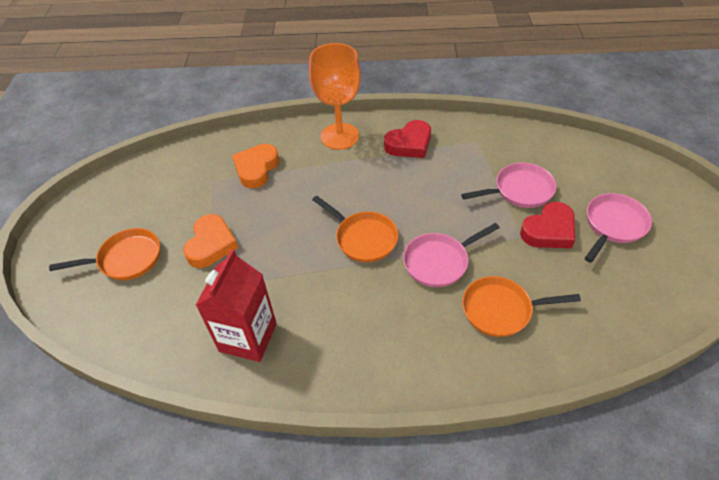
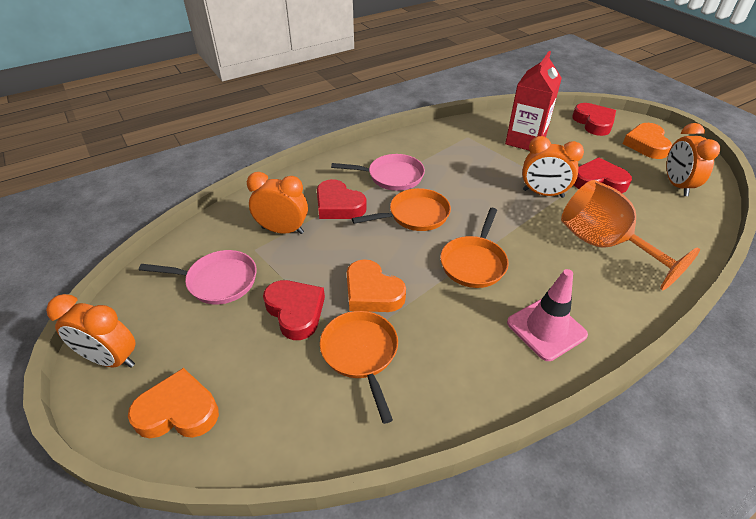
orange clock: none = 0 -> [46,294,136,368] [247,172,308,234] [522,136,584,198] [666,123,720,196] = 4
orange heart: [183,214,238,268] [232,144,279,188] = 2 -> [128,368,219,438] [347,259,406,312] [623,123,672,159] = 3
pink pan: [403,223,500,287] [461,163,556,208] [585,193,652,263] = 3 -> [139,250,257,304] [331,154,425,191] = 2
pink traffic cone: none = 0 -> [507,269,588,361] = 1
red heart: [384,120,431,158] [520,202,575,248] = 2 -> [263,280,325,340] [317,179,367,219] [572,103,616,136] [574,158,632,193] = 4

